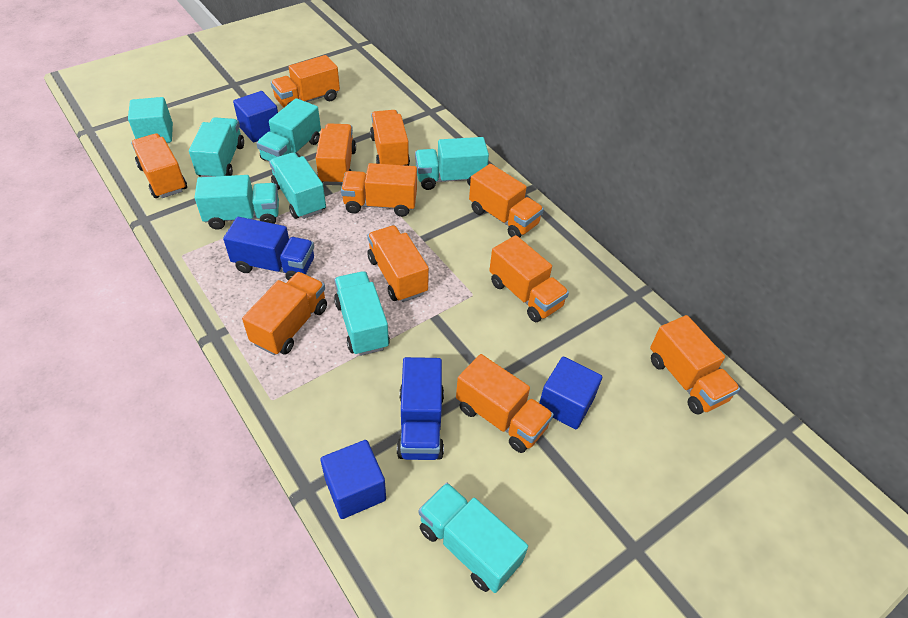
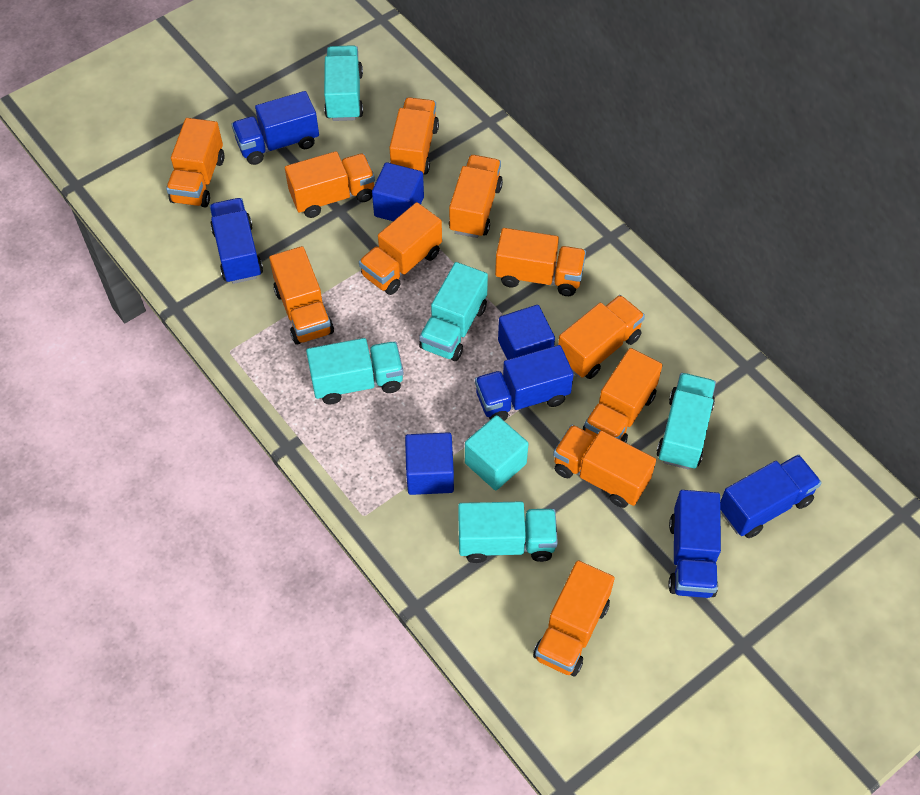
blue truck: [223,217,314,281] [397,357,444,460] = 2 -> [209,198,263,284] [231,91,319,165] [475,345,574,421] [668,490,721,598] [720,454,822,538] = 5
turquoise truck: [189,117,244,177] [195,175,279,230] [256,98,321,161] [269,152,326,219] [334,271,390,356] [415,137,489,190] [419,482,528,593] = 7 -> [306,338,403,405] [324,45,363,121] [419,262,488,361] [458,502,558,563] [657,373,716,470] = 5

